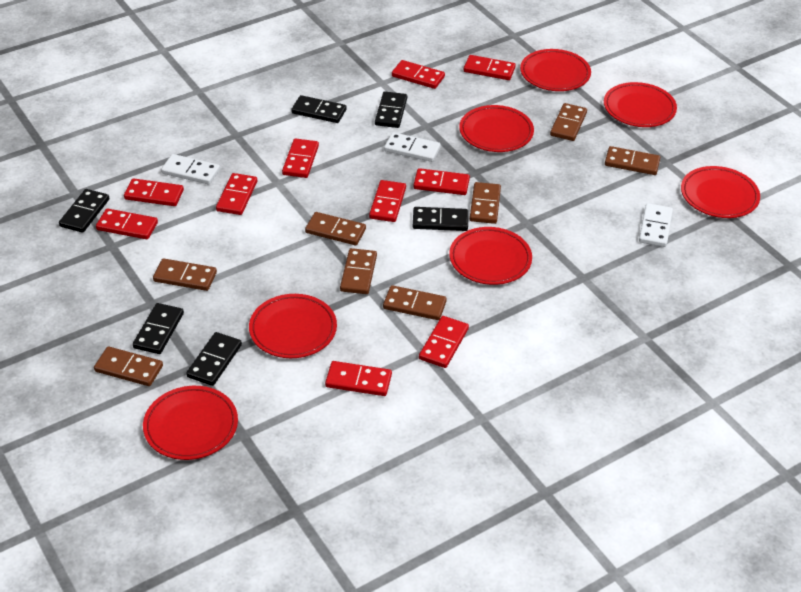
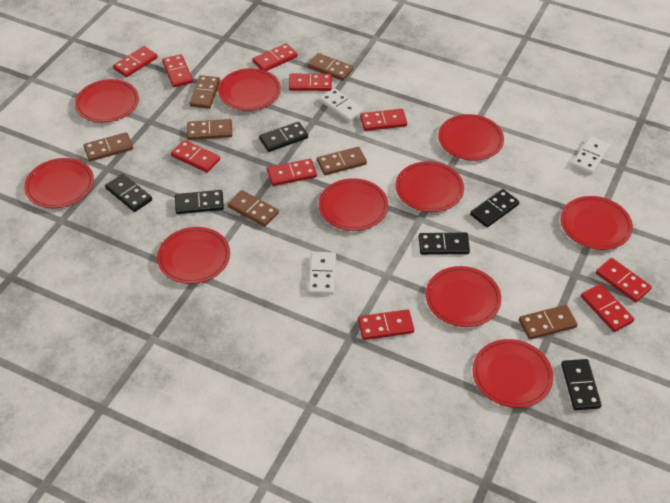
brown domino: [94,346,163,386] [153,259,217,291] [305,212,366,245] [340,248,377,294] [383,285,447,320] [470,182,501,224] [550,103,587,141] [605,146,660,175] = 8 -> [83,132,133,161] [187,119,232,140] [189,75,220,109] [228,190,279,227] [308,53,353,81] [317,147,367,175] [519,305,577,340] = 7
red plate: [143,386,238,460] [249,294,337,358] [449,227,532,285] [459,105,534,152] [520,49,591,91] [604,82,677,127] [681,166,760,218] = 7 -> [24,158,94,208] [75,79,139,123] [157,227,230,284] [218,68,281,111] [319,178,388,231] [395,161,464,212] [426,266,501,327] [438,114,504,161] [473,339,553,408] [561,196,633,250] = 10

